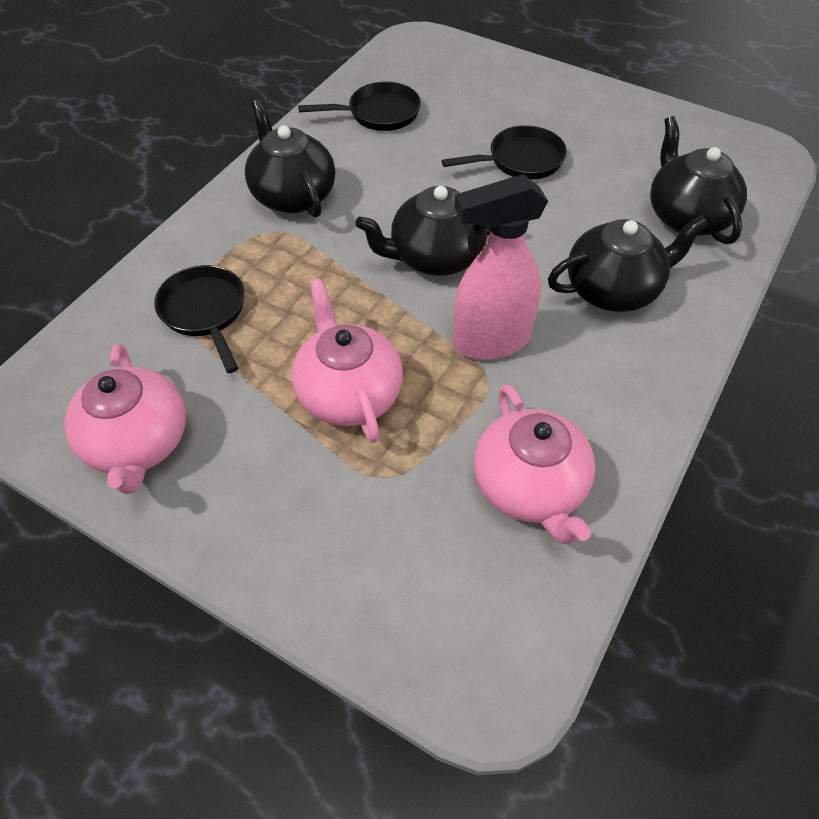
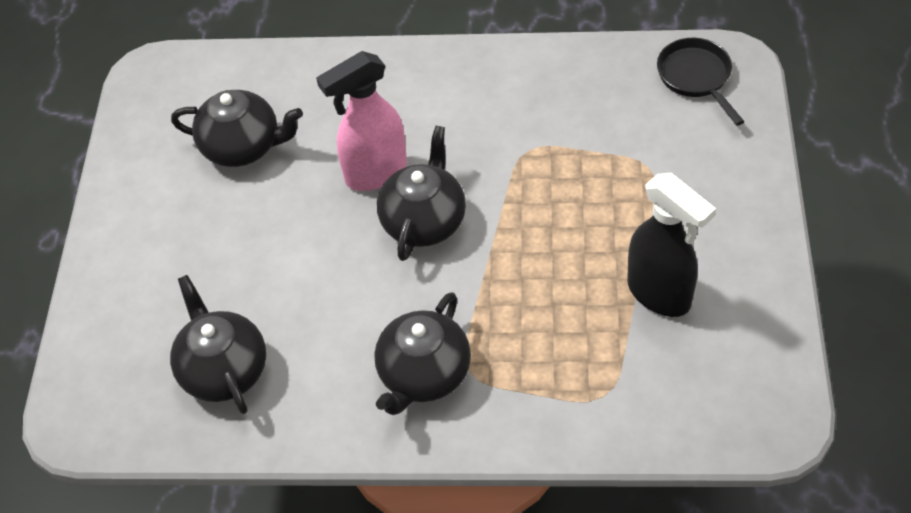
black pan: [154,265,245,373] [298,81,421,131] [442,125,567,180] = 3 -> [657,38,745,126] = 1
black spray bottle: none = 0 -> [627,173,716,317] = 1
pink teapot: [64,343,186,494] [292,279,403,443] [474,384,595,544] = 3 -> none = 0

